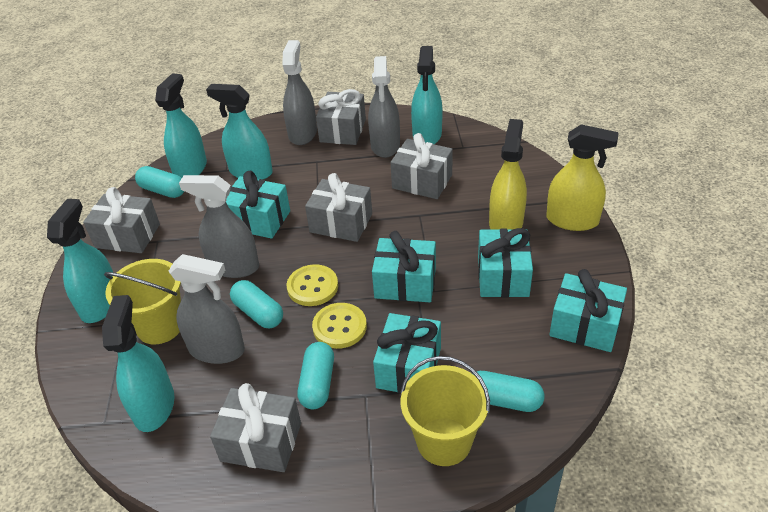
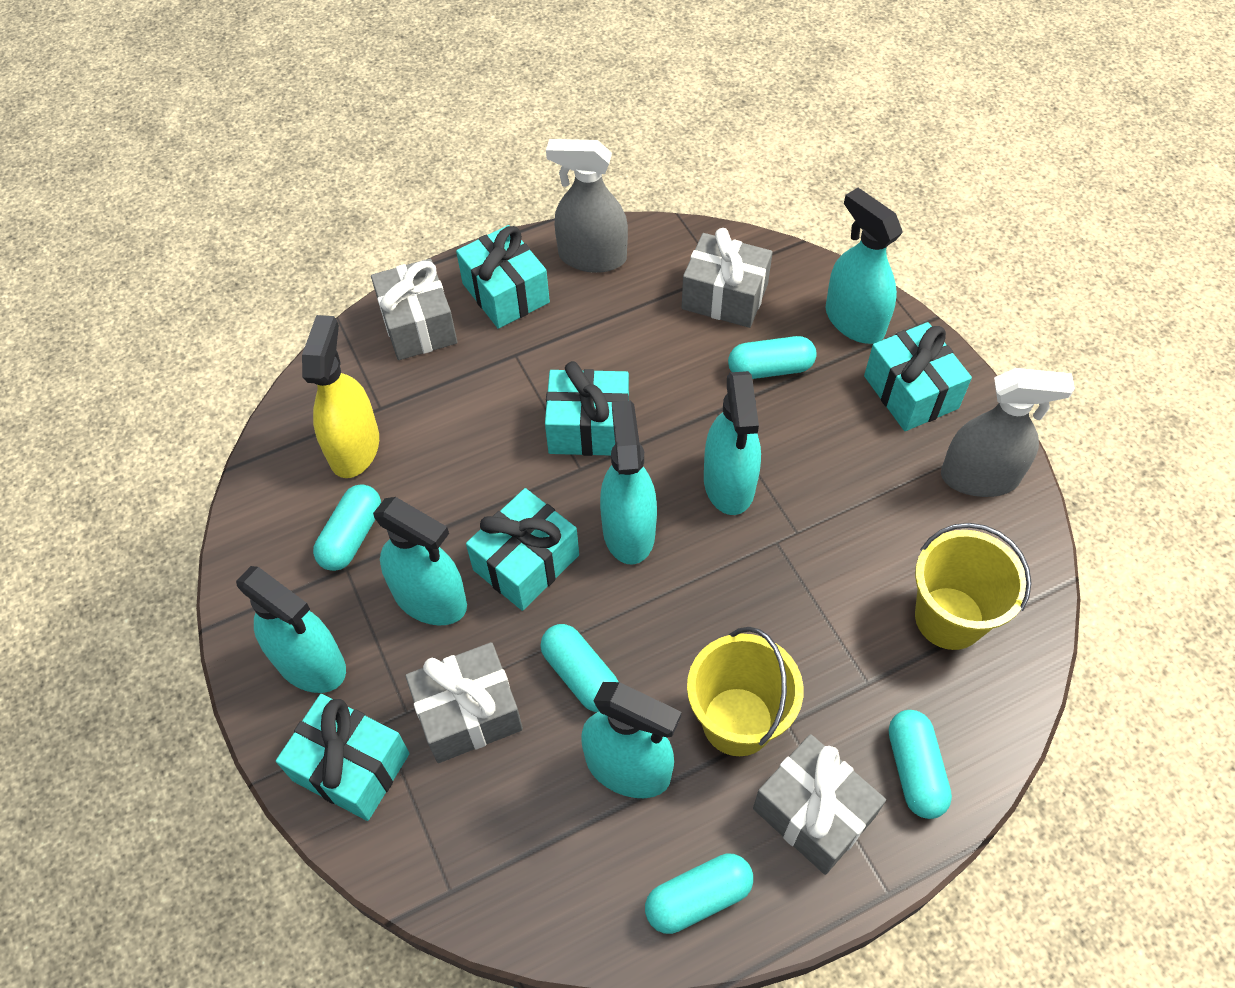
grey gift: [83,187,160,253] [210,383,301,472] [305,173,372,242] [316,89,366,145] [390,133,453,199] = 5 -> [371,258,457,360] [405,642,523,763] [682,228,773,328] [753,734,886,875] = 4
grey spray bottle: [169,254,245,364] [179,175,259,278] [283,40,317,145] [368,56,400,158] = 4 -> [546,139,628,273] [941,368,1075,497] = 2
turquoise capsule: [135,166,184,198] [230,280,283,328] [298,342,334,409] [473,371,544,412] = 4 -> [313,484,381,571] [541,624,619,712] [645,853,753,934] [728,336,817,379] [889,710,952,819] = 5
turquoise spray bottle: [47,199,113,323] [102,295,175,432] [155,73,207,178] [206,84,273,180] [411,46,442,144] = 5 -> [236,566,346,693] [373,497,467,625] [581,682,682,798] [600,400,657,564] [704,371,761,515] [826,188,903,344] = 6
yellow button: [287,264,338,306] [312,303,367,349] = 2 -> none = 0
yellow spray bottle: [489,119,527,230] [546,124,619,231] = 2 -> [302,315,379,478] = 1

